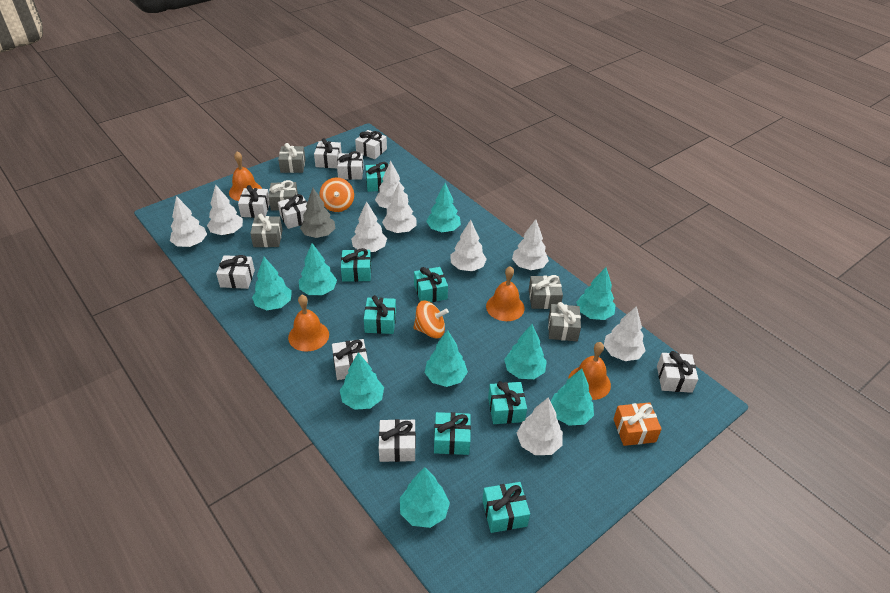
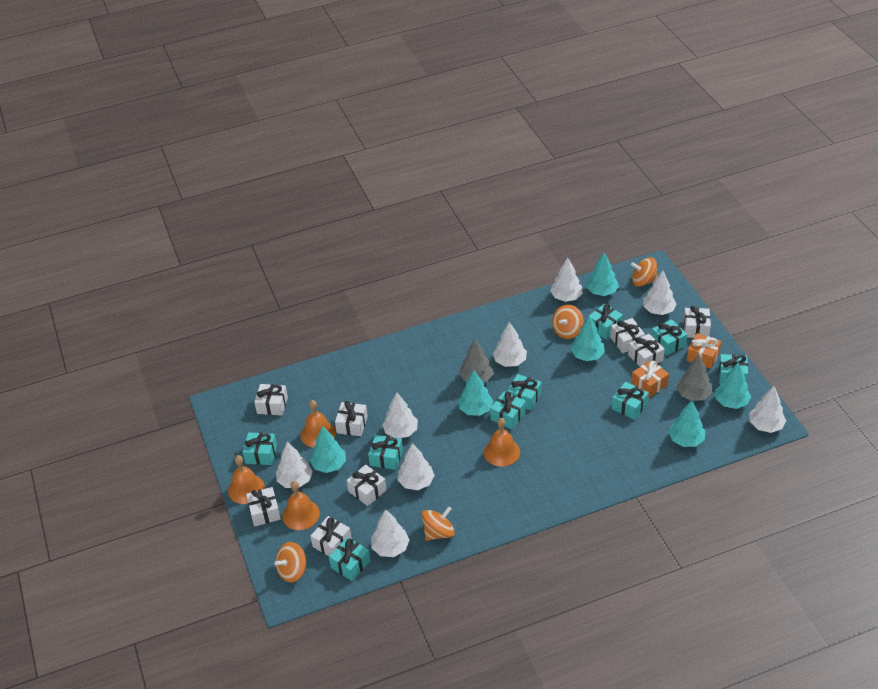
grey gift: [250,214,283,247] [269,180,298,211] [278,143,305,173] [529,275,563,309] [548,302,581,341] = 5 -> none = 0
grey tree: [300,188,335,238] = 1 -> [459,339,494,383] [676,355,712,401] = 2
orange gift: [614,402,662,446] = 1 -> [631,360,669,398] [687,333,721,369] = 2
orange spinning top: [320,178,354,212] [413,301,449,338] = 2 -> [274,542,306,583] [422,507,455,541] [552,305,584,339] [631,257,657,287] = 4
turquoise gift: [341,248,371,282] [364,295,396,334] [365,162,389,192] [414,267,448,302] [434,412,471,455] [482,482,530,533] [488,381,527,424] = 7 -> [243,432,277,465] [329,537,371,581] [368,435,403,470] [490,391,526,430] [507,374,542,410] [588,304,623,339] [612,382,649,420] [651,319,687,356] [719,354,748,384] = 9
turquoise tree: [252,257,292,310] [299,243,337,295] [340,352,384,410] [400,467,450,528] [425,330,468,387] [426,183,461,232] [504,324,547,379] [551,368,594,426] [576,267,616,320] = 9 -> [310,426,346,473] [458,370,493,416] [570,316,605,361] [586,252,619,296] [668,400,705,447] [715,362,751,409] = 6
white gift: [216,255,255,289] [238,185,270,218] [278,194,307,229] [314,138,342,168] [332,339,368,380] [337,151,364,180] [355,130,387,159] [379,419,416,462] [657,351,698,393] = 9 -> [246,487,281,527] [254,384,288,416] [310,516,352,556] [335,401,368,436] [347,465,387,506] [610,318,645,353] [628,334,665,366] [683,306,711,338] = 8
white tree: [170,196,207,247] [207,184,243,235] [351,201,387,252] [375,161,408,208] [382,183,417,233] [450,220,487,271] [512,219,549,270] [517,397,563,455] [604,306,646,361] = 9 -> [276,442,313,488] [371,509,409,557] [382,392,418,438] [398,443,435,490] [493,321,527,367] [550,257,583,302] [643,270,677,315] [749,386,786,433] = 8

